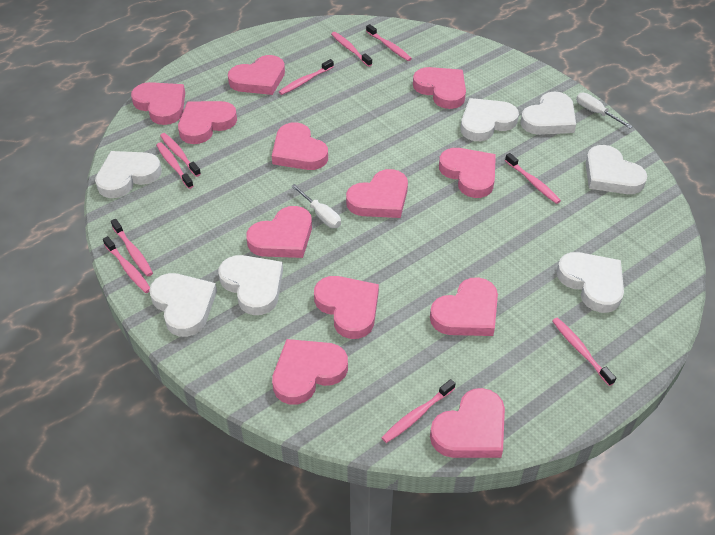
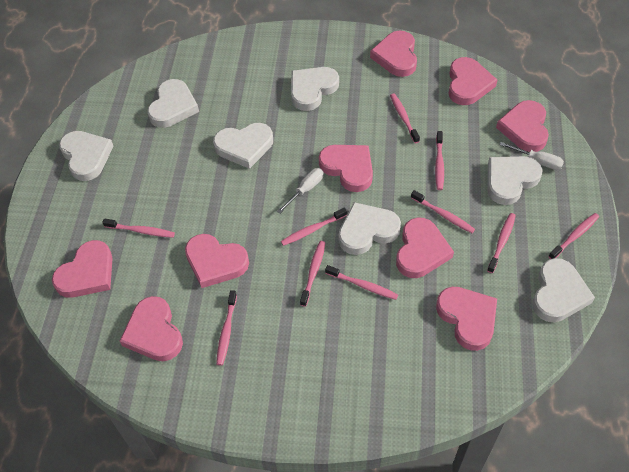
pink heart: [131,82,185,125] [178,101,237,144] [228,55,285,95] [246,206,312,258] [272,122,328,170] [272,339,348,405] [314,276,379,339] [346,169,408,218] [413,67,466,109] [430,277,498,336] [430,388,505,458] [439,148,496,198] = 12 -> [52,240,113,298] [120,296,183,361] [185,234,249,288] [319,145,373,192] [370,31,417,77] [396,217,454,278] [436,287,497,351] [448,57,497,105] [496,100,549,152] = 9

